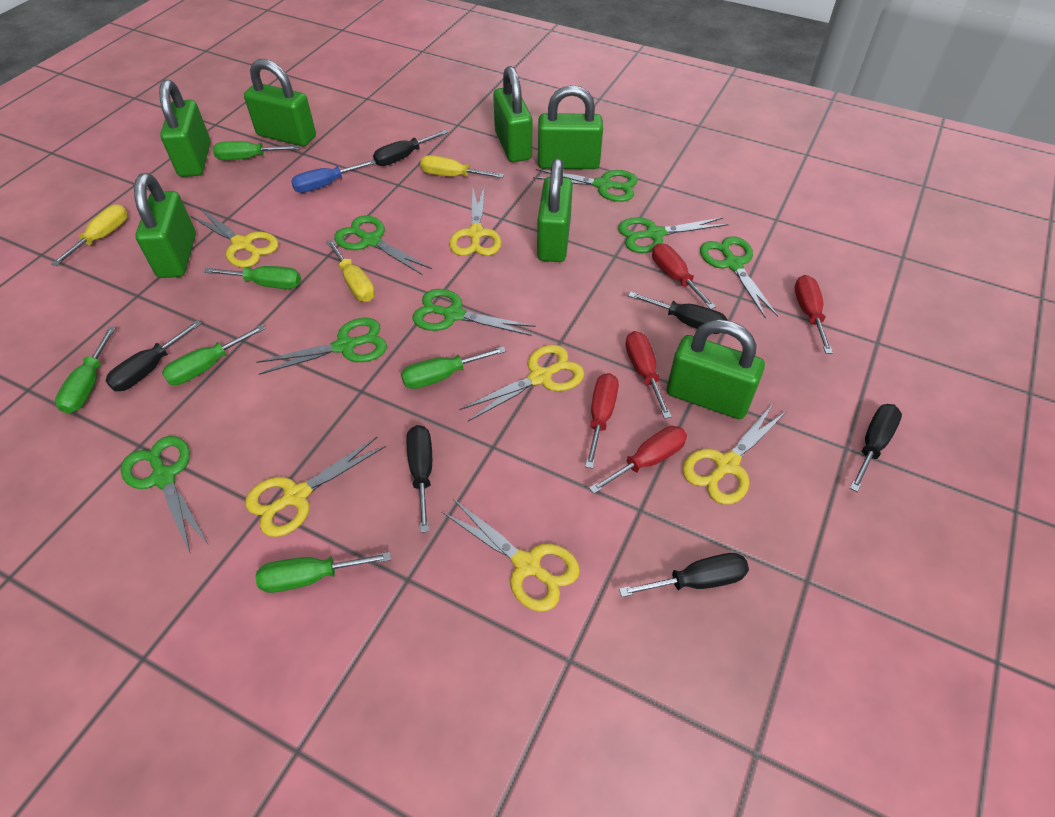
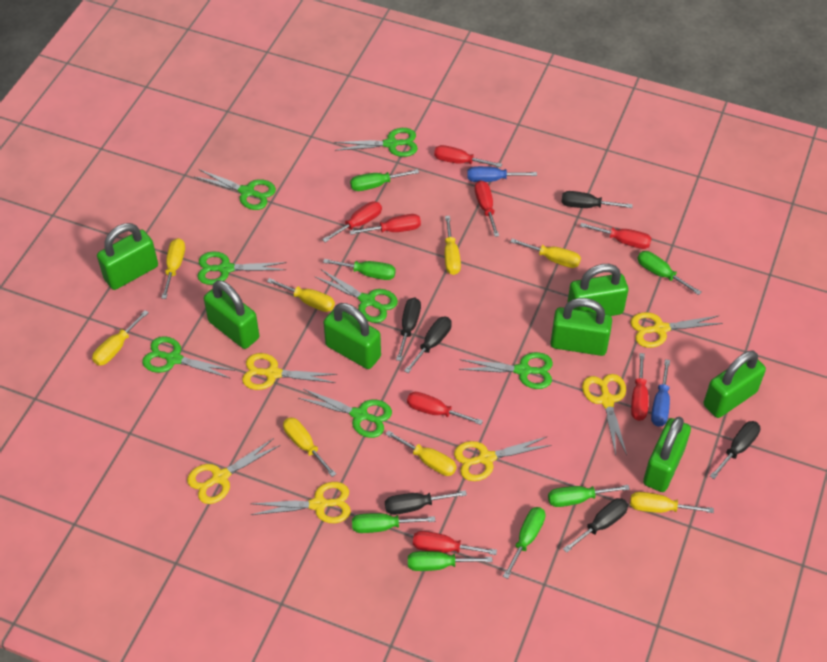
blue screwdriver: [291,160,376,193] = 1 -> [467,166,537,182] [651,359,670,427] = 2
green screwdriver: [55,327,116,414] [162,325,266,385] [204,266,301,289] [213,141,299,160] [255,552,391,593] [401,346,506,389] = 6 -> [323,259,396,280] [350,169,419,191] [352,513,435,533] [408,551,493,571] [503,507,545,579] [548,485,630,507] [637,251,702,295] = 7
red screwdriver: [585,373,619,469] [589,426,687,494] [625,331,672,419] [652,243,716,309] [794,275,833,354] = 5 -> [322,201,382,242] [350,214,421,235] [407,392,483,425] [413,531,497,555] [434,145,502,167] [475,180,499,237] [580,223,652,249] [631,353,648,421] = 8
yellow screwdriver: [51,204,127,266] [326,239,375,302] [420,155,504,178] = 3 -> [92,310,149,366] [161,238,185,299] [267,278,335,312] [283,418,336,477] [385,430,457,476] [445,216,461,275] [510,239,581,268] [630,492,714,513] = 8

